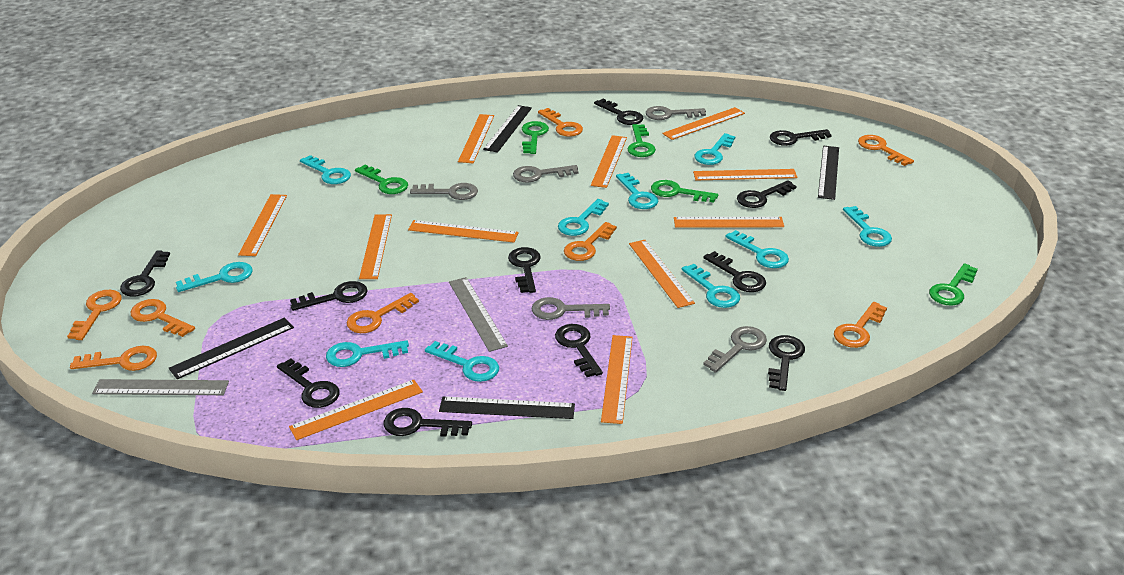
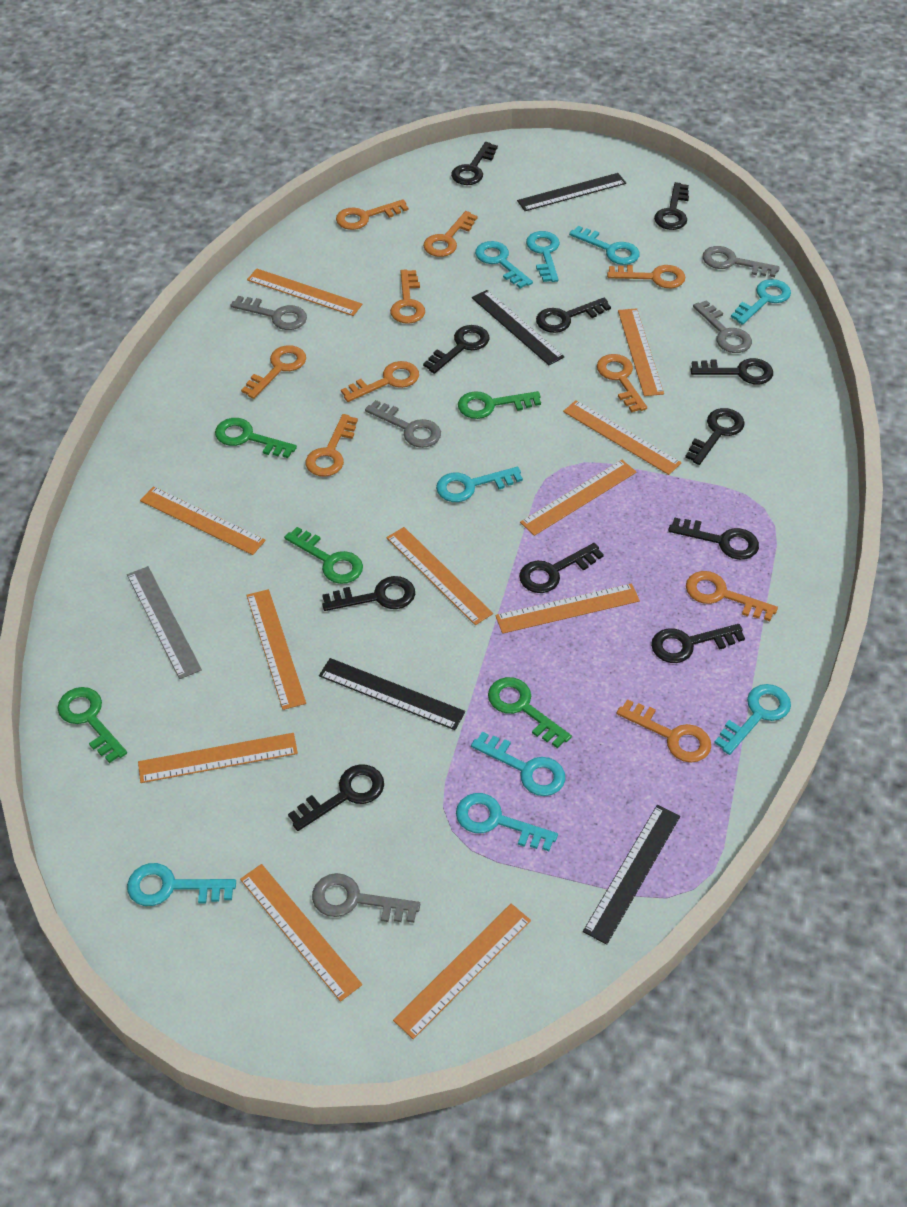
grey ruler: [92,379,229,395] [449,277,508,352] = 2 -> [127,566,202,679] = 1
orange key: [67,290,122,340] [70,346,157,371] [131,299,195,337] [347,293,419,333] [538,108,583,137] [564,222,617,261] [834,302,887,348] [858,135,914,166] = 8 -> [241,345,306,399] [305,414,358,477] [336,199,408,230] [341,361,419,402] [390,270,425,324] [423,211,478,257] [597,354,647,412] [607,265,685,288] [616,699,711,763] [686,571,778,621] = 10
turquoise key: [176,262,253,292] [300,155,351,184] [326,340,409,367] [425,341,499,382] [558,199,609,236] [616,173,658,209] [682,264,740,308] [694,133,736,165] [725,230,789,268] [843,206,892,247] = 10 -> [127,863,236,906] [436,467,523,502] [456,793,558,851] [471,731,565,796] [475,241,533,288] [526,231,560,282] [569,226,640,265] [714,684,791,755] [731,279,791,325] = 9

